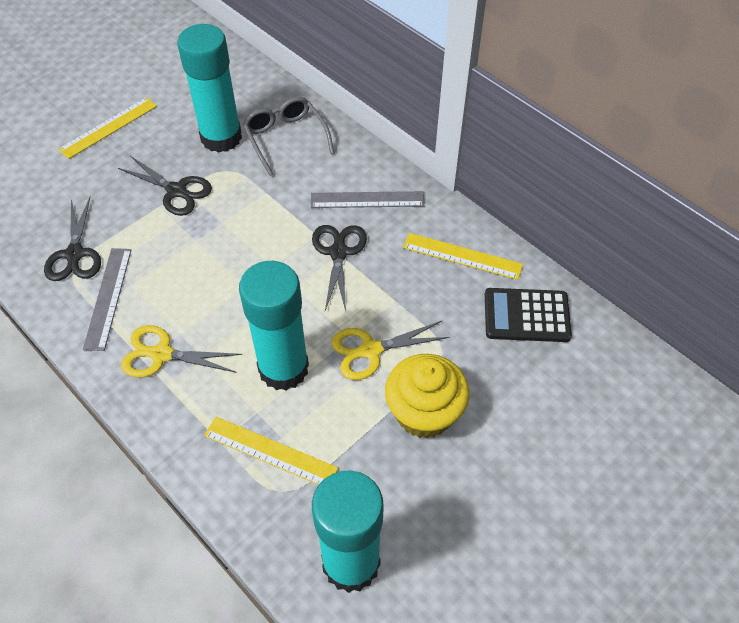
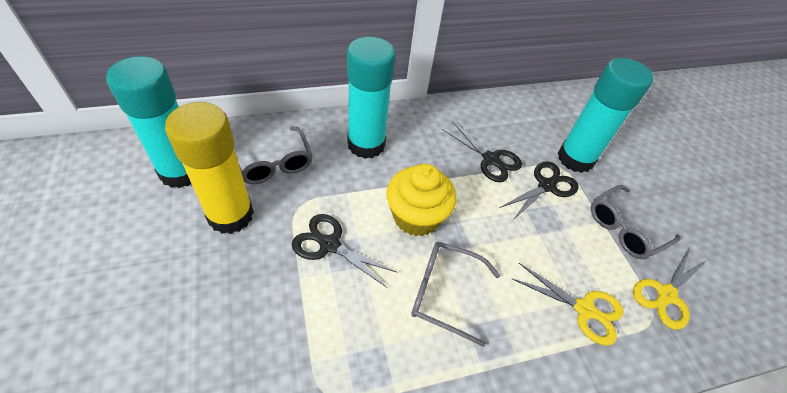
black calculator: [485,288,572,342] = 1 -> none = 0
grey glasses: [243,97,334,176] = 1 -> [239,127,313,184] [411,242,500,347] [591,185,681,259] = 3
grey ruler: [83,248,132,351] [311,191,425,208] = 2 -> none = 0
yellow glue stick: none = 0 -> [165,102,254,234] = 1
yellow ruler: [58,97,157,159] [204,417,338,485] [403,233,523,280] = 3 -> none = 0

